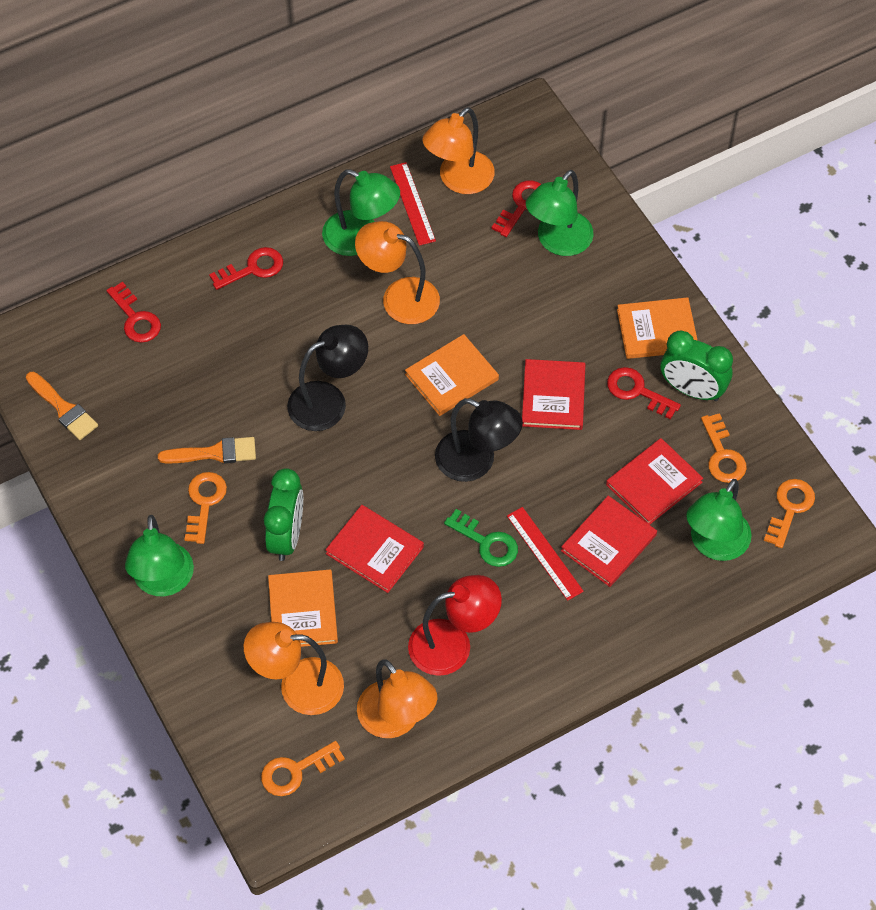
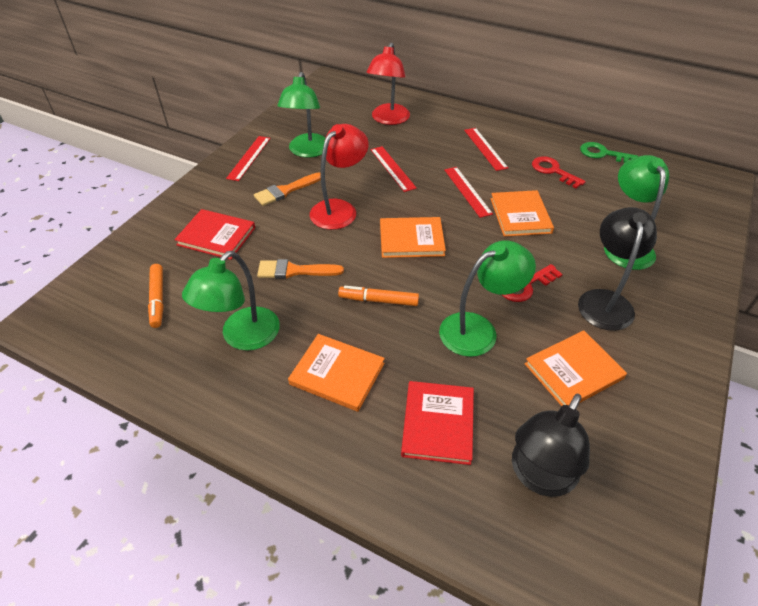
green clock: [264,468,303,561] [661,330,733,401] = 2 -> none = 0
orange book: [268,569,338,647] [405,334,499,416] [617,297,698,359] = 3 -> [288,334,385,412] [380,217,446,258] [490,190,554,237] [525,330,627,406] = 4
orange key: [185,472,227,544] [261,741,345,796] [701,413,747,483] [764,479,815,548] = 4 -> none = 0
orange lamp: [244,622,344,715] [355,221,440,324] [357,659,437,738] [422,107,495,194] = 4 -> none = 0
orange marker: none = 0 -> [148,264,164,328] [338,286,419,306] = 2
red book: [325,505,424,593] [522,359,585,430] [561,496,657,587] [606,438,703,525] = 4 -> [174,209,255,260] [401,381,474,465] = 2
red key: [106,282,161,343] [209,247,283,290] [491,181,541,237] [607,367,681,420] = 4 -> [502,264,563,302] [532,156,586,189] = 2
red lamp: [408,575,502,676] = 1 -> [310,124,369,230] [366,42,410,125] = 2
red ruler: [390,162,436,246] [507,507,584,601] = 2 -> [226,136,271,181] [371,146,417,192] [444,167,493,218] [464,128,508,171] = 4

